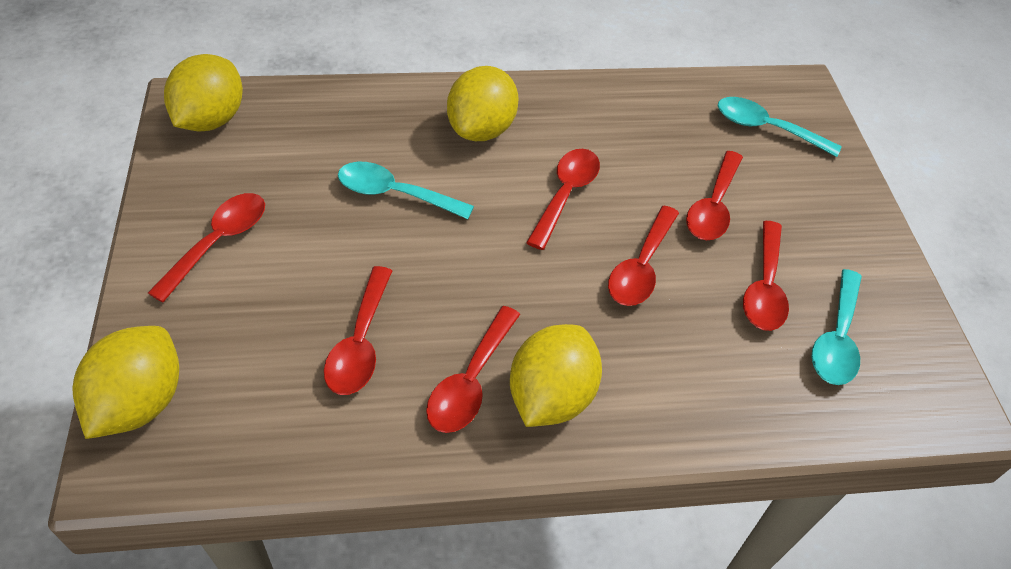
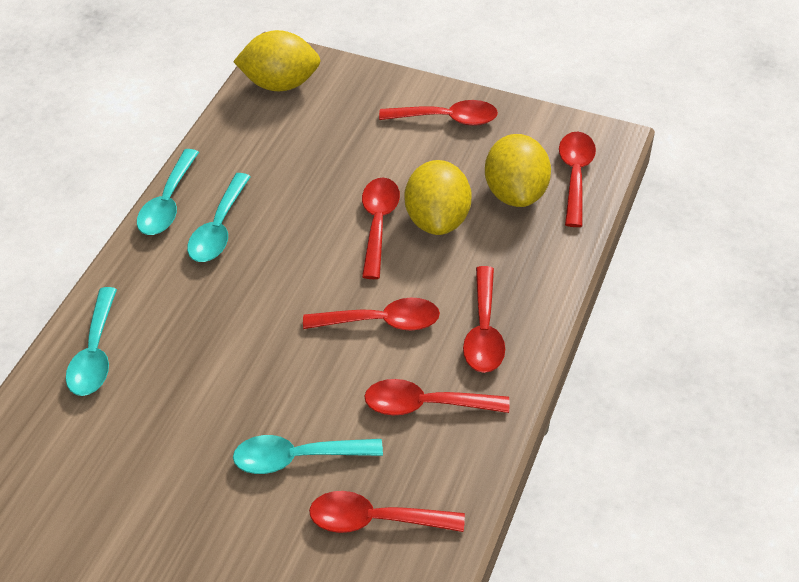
turquoise spoon: [338,162,474,219] [718,97,842,157] [811,269,862,385] = 3 -> [66,287,117,396] [137,149,199,235] [187,173,251,262] [233,435,383,474] = 4
yellow lemon: [72,326,179,439] [164,54,243,132] [447,66,519,141] [510,324,602,427] = 4 -> [233,30,321,91] [404,160,472,235] [485,134,551,207] = 3

